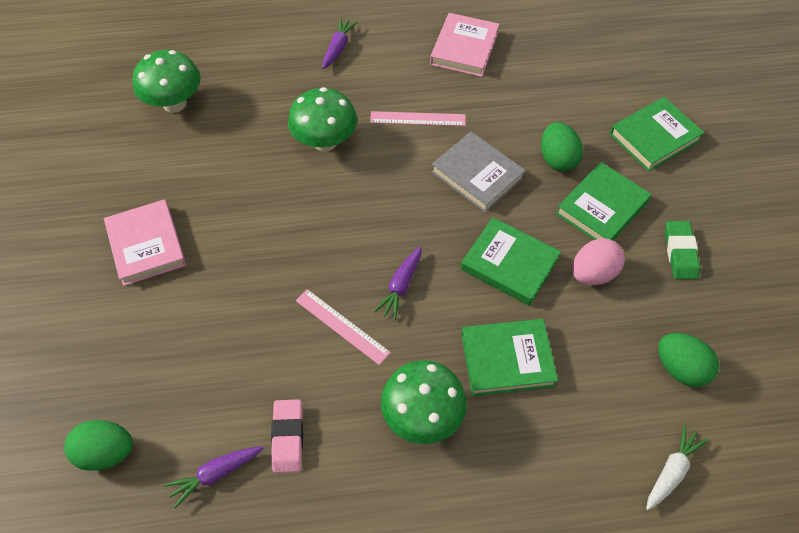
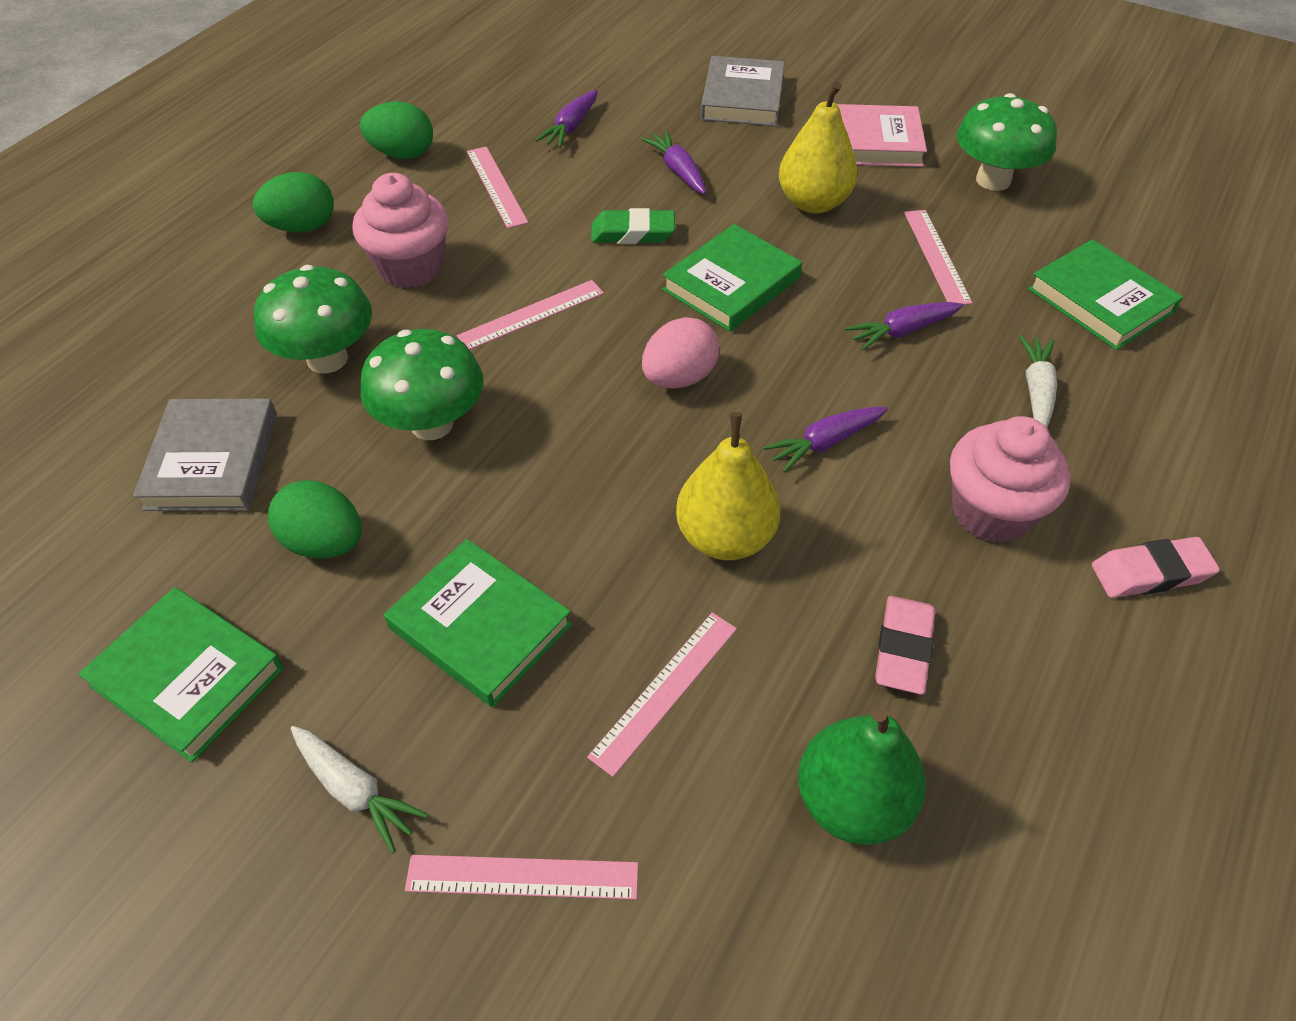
green pear: none = 0 -> [798,707,926,845] = 1
grey book: [431,132,526,213] = 1 -> [133,399,277,511] [701,56,785,126] = 2
pink book: [104,199,186,286] [430,13,499,77] = 2 -> [837,104,927,167] = 1
pink cupcake: none = 0 -> [352,173,449,288] [950,416,1071,543] = 2
pink eraser: [271,399,303,473] = 1 -> [875,596,935,694] [1092,537,1220,598] = 2
pink ruler: [296,289,391,365] [370,111,466,126] = 2 -> [405,855,638,900] [457,280,604,350] [467,146,528,229] [587,612,737,777] [904,210,972,305] = 5
purple carrot: [164,446,263,508] [322,17,358,69] [373,246,422,321] = 3 -> [535,90,598,148] [641,131,706,194] [763,407,888,473] [845,302,964,351] = 4
white carrot: [646,424,708,510] = 1 -> [291,726,428,853] [1019,335,1057,428] = 2
yellow pear: none = 0 -> [676,412,781,560] [779,81,858,213] = 2

